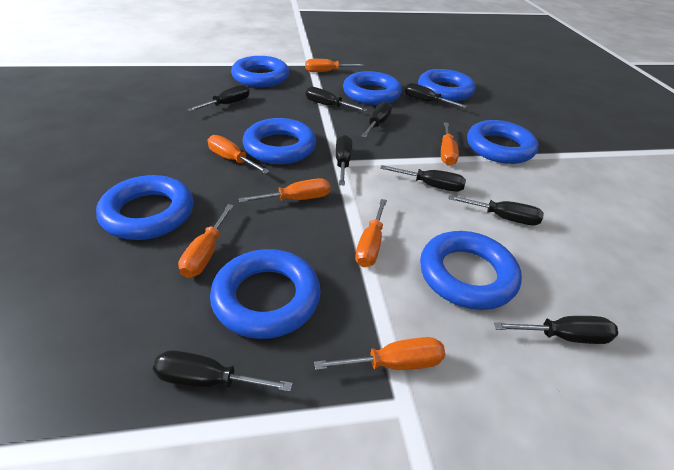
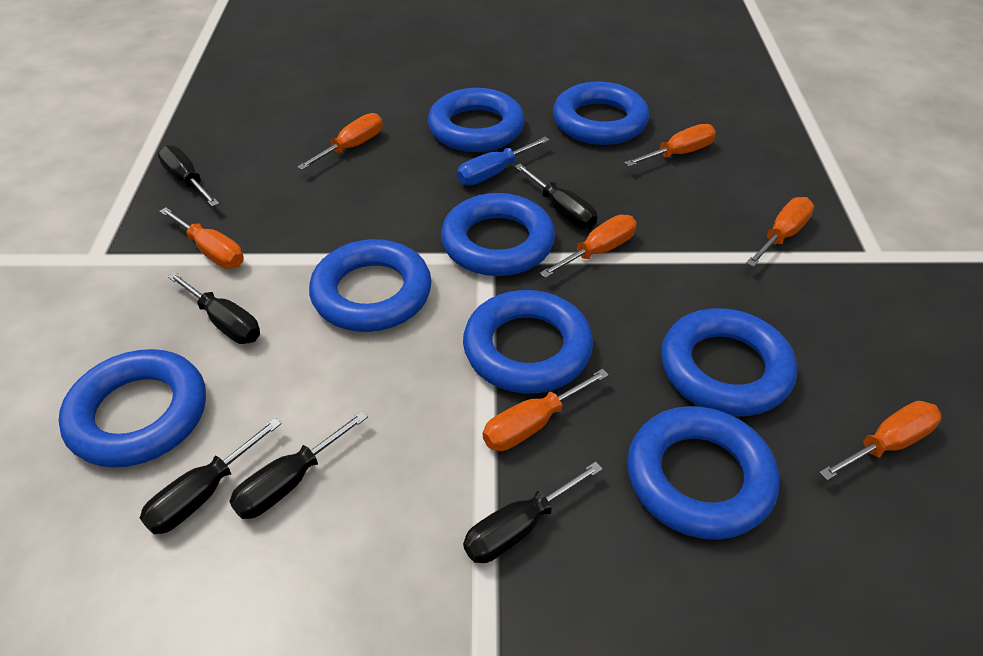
black screwdriver: [153,350,292,392] [187,85,250,111] [306,87,367,111] [336,135,352,186] [361,101,392,138] [380,165,466,192] [405,83,467,108] [448,195,544,225] [494,316,618,344] = 9 -> [140,418,282,534] [158,145,219,207] [167,272,260,344] [229,411,368,519] [463,461,603,563] [515,164,597,229] = 6
blue screwdriver: none = 0 -> [457,137,550,185] = 1

